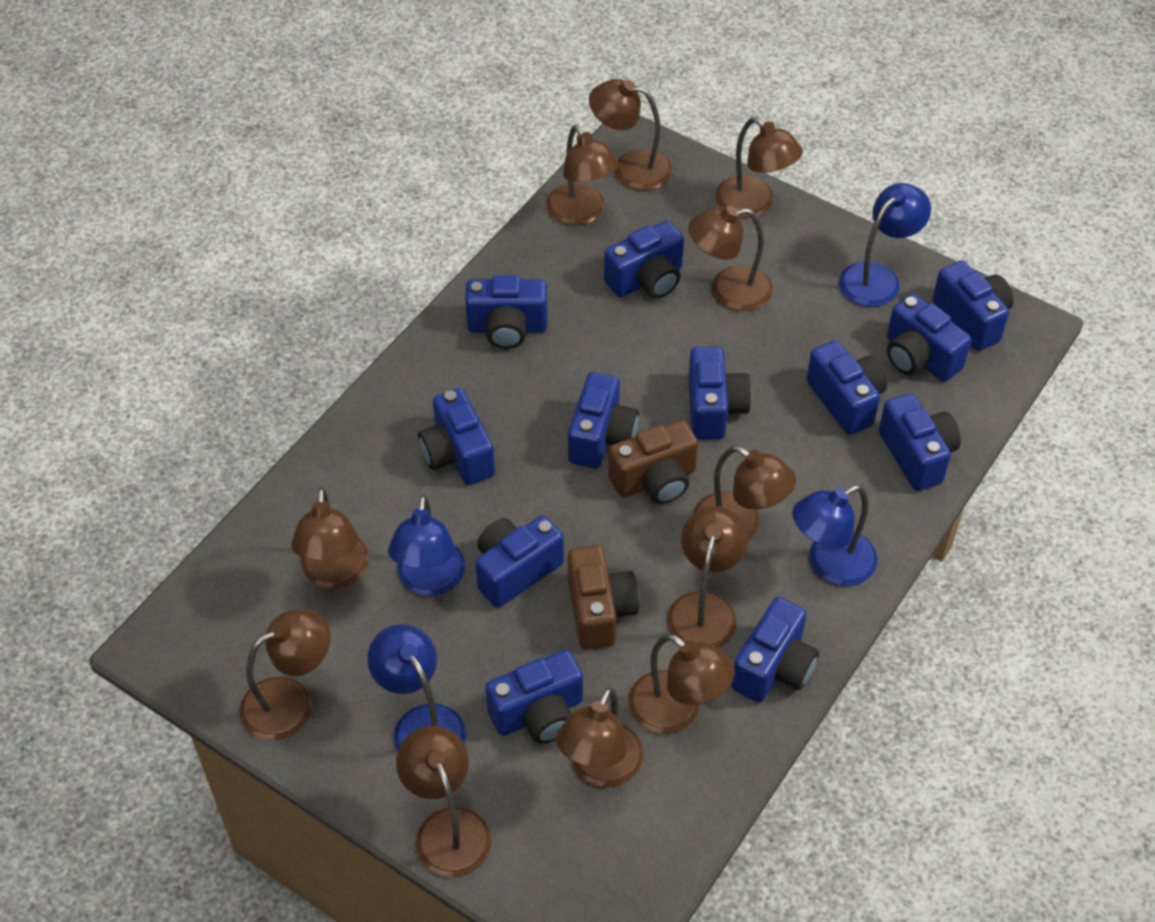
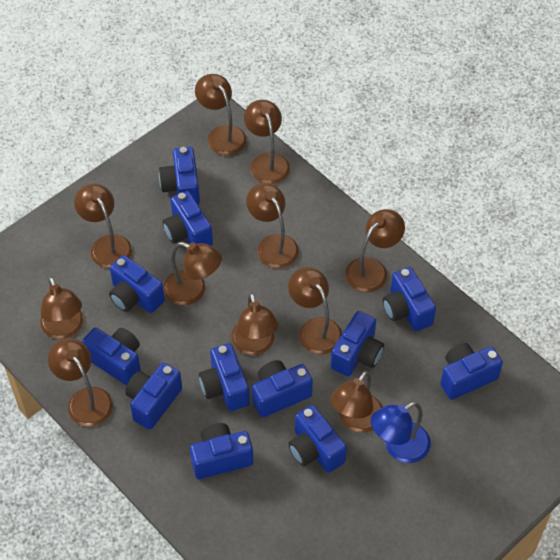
blue lamp: [367,624,466,752] [388,495,465,596] [792,485,877,586] [839,183,931,307] = 4 -> [371,402,431,463] = 1
brown camera: [568,545,639,650] [608,420,698,504] = 2 -> none = 0

